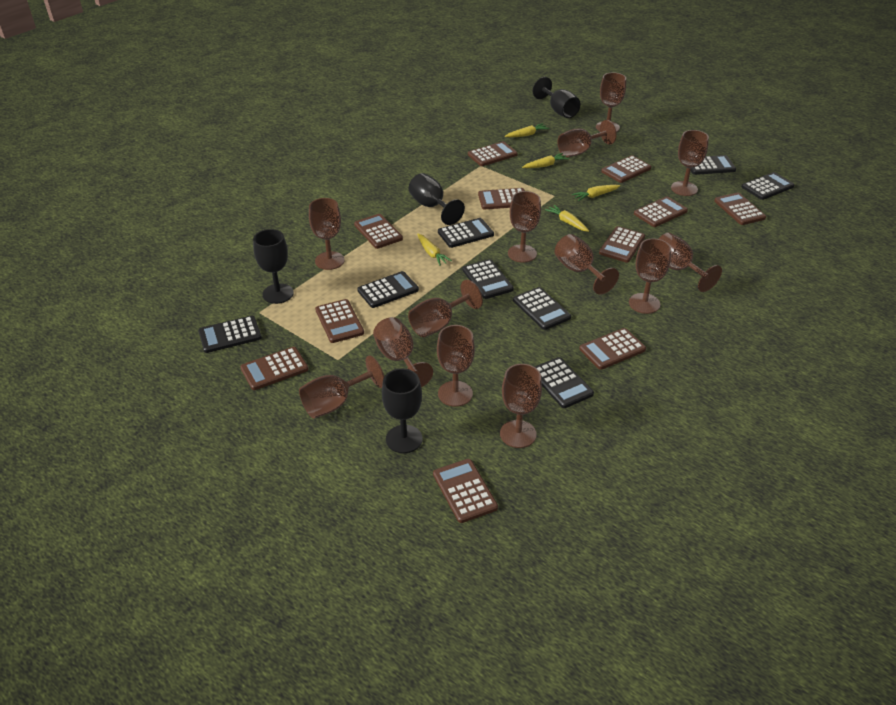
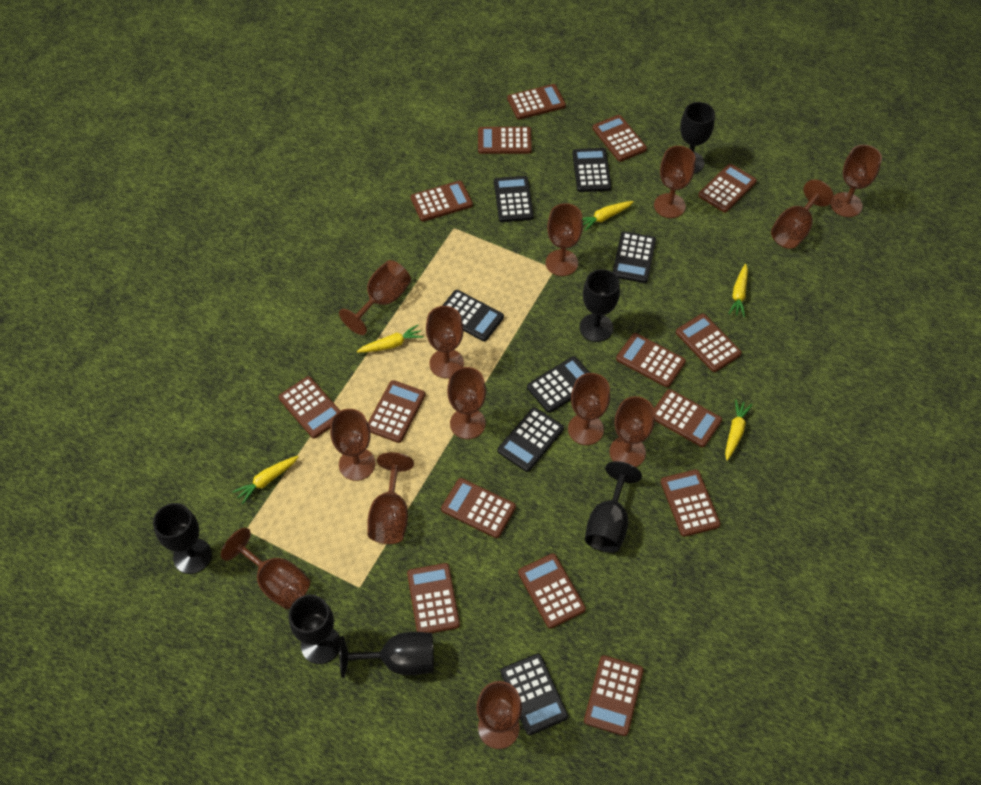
black calculator: [198,316,262,353] [357,271,419,308] [438,218,494,248] [462,259,514,299] [513,287,571,330] [535,357,594,408] [690,155,736,175] [742,172,795,200] = 8 -> [442,290,504,341] [494,176,534,222] [497,407,564,472] [500,653,568,735] [527,356,590,413] [572,148,612,192] [612,231,656,283] = 7
black goblet: [253,229,294,304] [382,368,423,453] [409,173,465,225] [533,77,581,118] = 4 -> [153,503,212,574] [289,595,340,664] [339,632,434,678] [580,269,620,342] [585,461,642,553] [680,102,715,174] = 6
brown calculator: [240,347,309,390] [315,299,364,343] [354,214,403,249] [433,459,498,523] [468,141,518,166] [478,188,525,209] [579,328,646,370] [599,226,645,263] [601,155,651,183] [634,196,688,227] [714,192,766,225] = 11 -> [279,376,340,438] [368,380,425,443] [407,563,460,633] [411,181,473,221] [441,478,516,538] [478,127,532,154] [507,84,566,119] [518,553,586,629] [584,655,644,736] [592,115,647,162] [616,333,686,387] [654,389,722,447] [661,470,721,537] [676,314,742,372] [698,164,757,212] = 15

